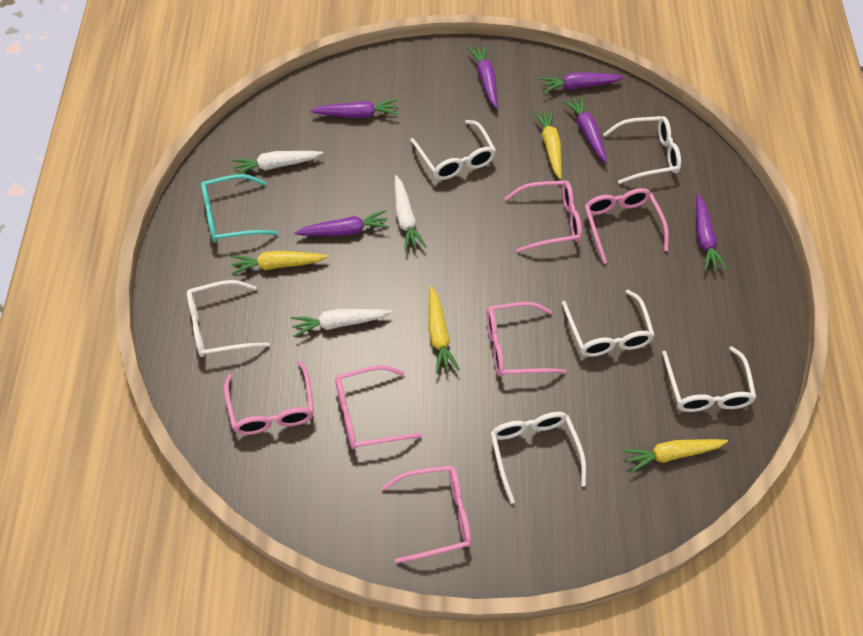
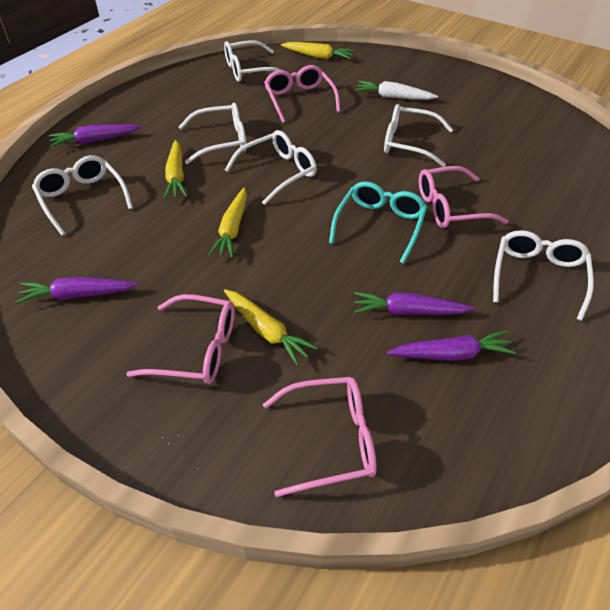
pink glasses: [224,360,314,435] [335,365,422,449] [381,465,471,563] [486,302,566,377] [504,180,582,253] [585,188,669,264] = 6 -> [127,294,235,384] [263,377,377,497] [264,65,341,123] [419,166,509,228] = 4
purple carrot: [294,210,390,236] [310,99,399,118] [467,45,497,108] [539,72,624,93] [563,96,607,163] [696,194,727,271] = 6 -> [16,277,138,304] [49,125,141,147] [354,292,475,315] [387,330,516,361] = 4
white carrot: [231,151,323,175] [291,309,392,337] [395,175,427,251] = 3 -> [355,81,438,100] = 1

